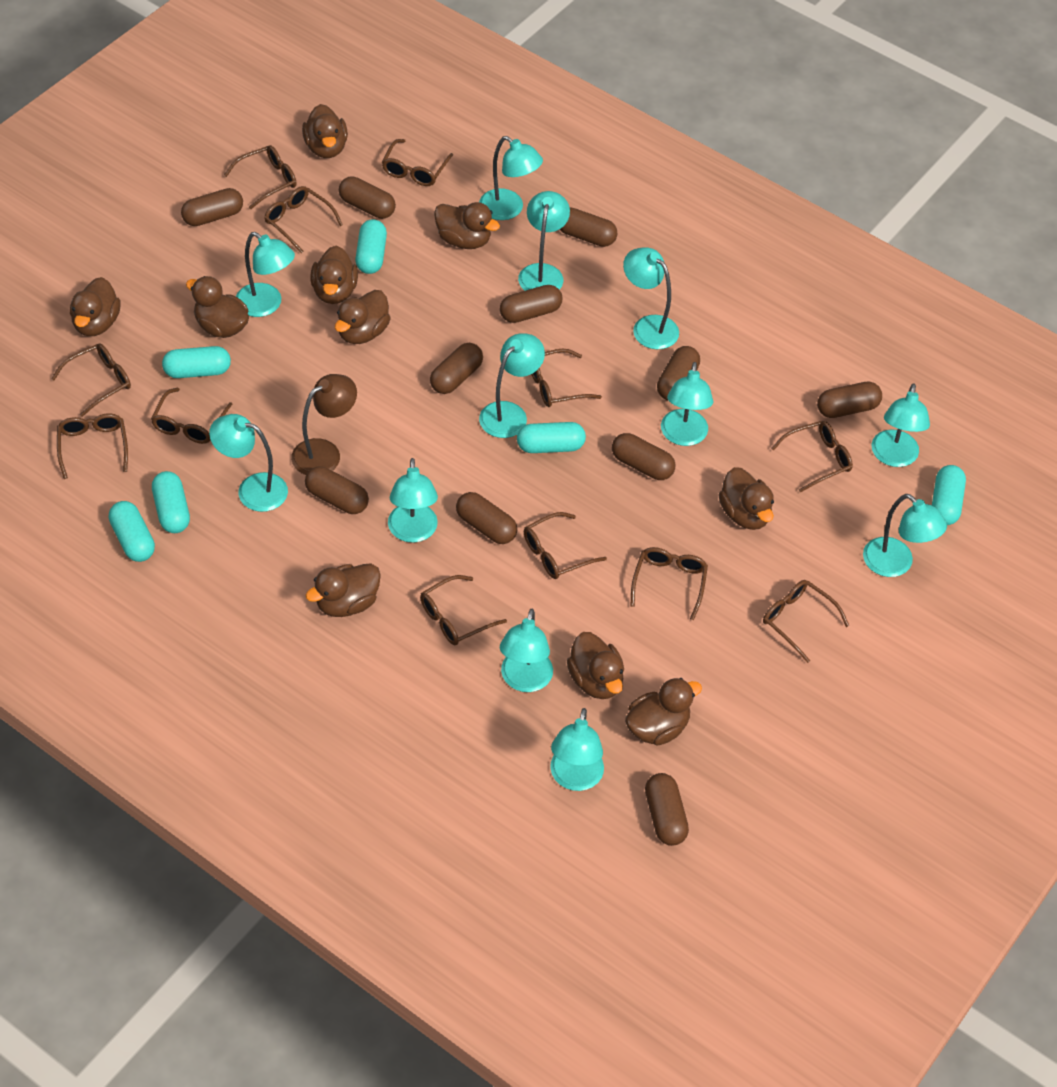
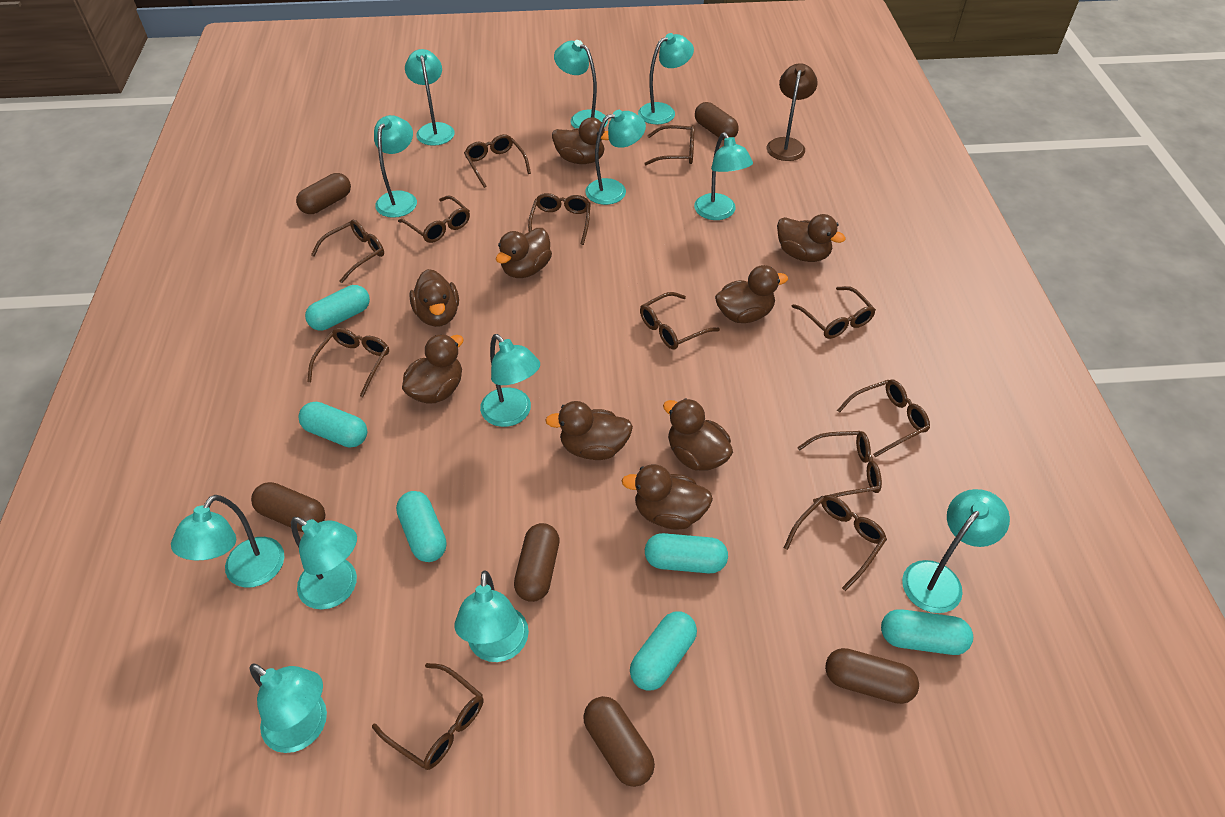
brown capsule: [181,188,243,226] [305,467,369,514] [339,176,396,219] [430,343,483,394] [456,492,517,544] [500,285,562,323] [560,207,617,247] [612,433,675,480] [645,773,689,846] [657,346,700,400] [817,382,882,418] = 11 -> [251,482,325,532] [296,173,351,214] [514,523,560,602] [583,696,655,787] [695,102,739,140] [825,648,919,704] = 6
brown duck: [70,277,121,336] [186,276,249,338] [302,104,348,158] [305,563,381,617] [310,246,358,304] [335,290,391,344] [434,202,500,249] [567,632,624,699] [625,678,702,746] [718,467,774,530] = 10 -> [402,334,464,404] [409,269,459,327] [496,228,552,278] [545,401,633,460] [552,117,609,164] [621,464,713,530] [663,398,733,471] [715,265,788,323] [777,214,846,262] = 9

